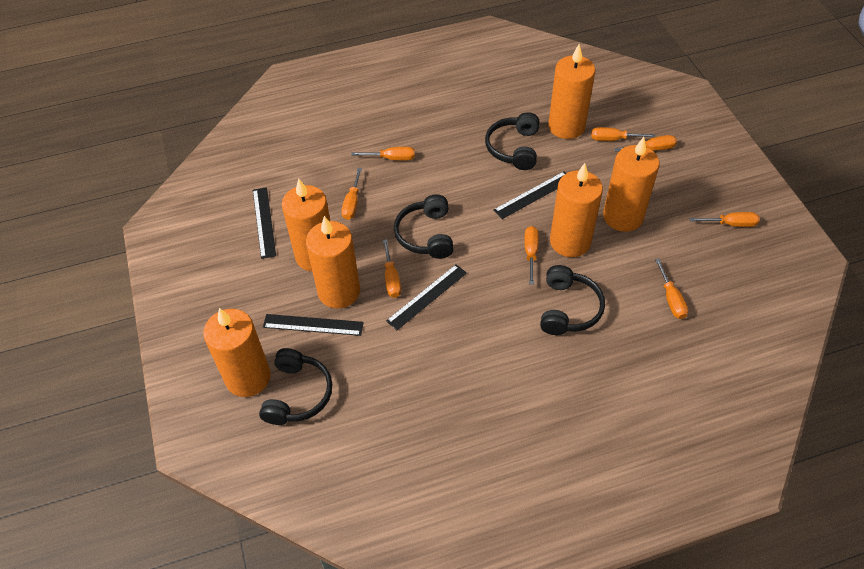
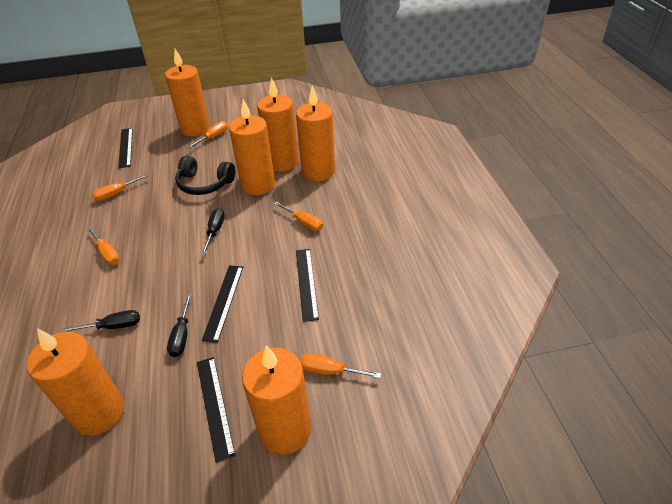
black headphones: [259,348,332,425] [394,194,454,259] [485,112,540,170] [540,265,605,335] = 4 -> [175,156,235,195] = 1
black screwdriver: none = 0 -> [61,310,140,333] [167,294,192,357] [201,208,225,255] = 3
orange screwdriver: [341,168,362,220] [351,147,415,161] [383,239,401,298] [524,226,539,285] [591,127,655,141] [614,135,677,152] [655,258,688,319] [689,212,760,227] = 8 -> [87,227,120,265] [92,174,150,201] [187,121,228,149] [274,201,323,231] [300,354,381,378] = 5

